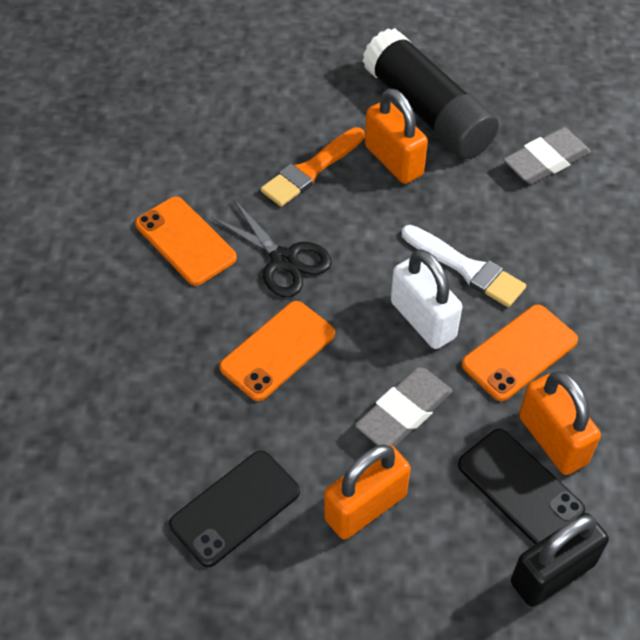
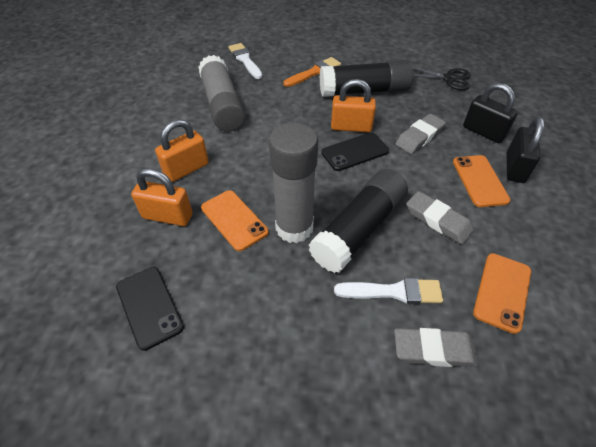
black glue stick: [362,28,499,159] = 1 -> [309,169,408,273] [320,60,413,97] = 2
black padlock: [511,513,609,607] = 1 -> [463,83,518,143] [507,117,544,183] = 2
grey eraser: [355,367,453,447] [503,127,591,184] = 2 -> [394,328,479,367] [395,114,446,154] [407,191,474,244] = 3
grey glue stick: none = 0 -> [198,55,245,132] [269,123,318,243] = 2
white brush: [402,225,526,307] = 1 -> [228,43,262,79] [334,278,443,304] = 2
white padlock: [391,249,462,349] = 1 -> none = 0

